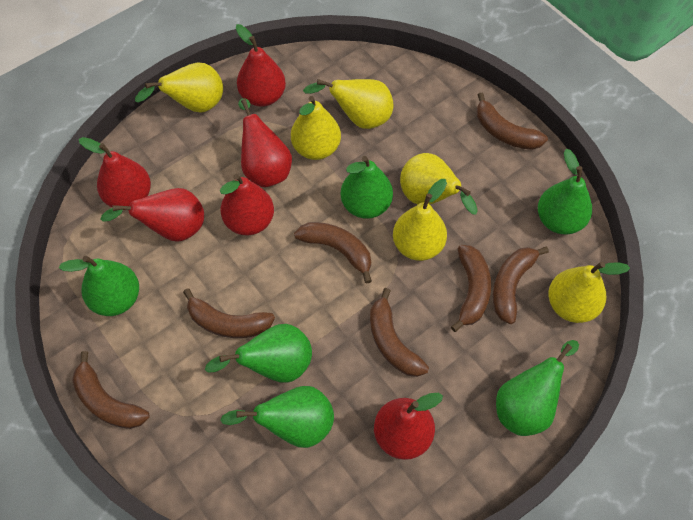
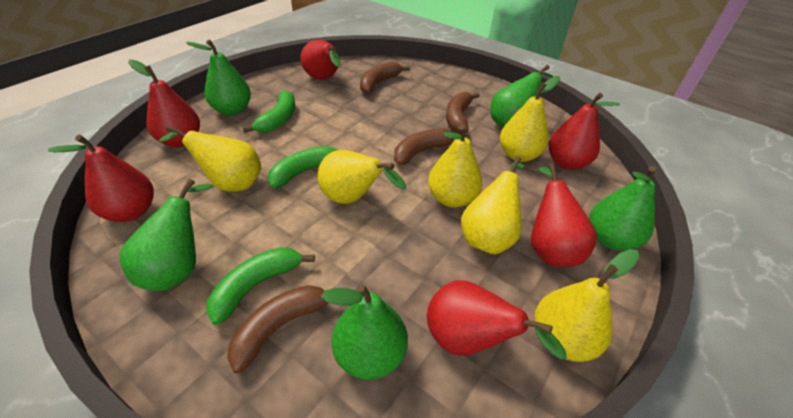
brown banana: [72,351,149,429] [183,288,275,338] [294,222,372,284] [370,288,429,377] [451,245,491,332] [476,93,548,150] [493,247,549,324] = 7 -> [227,285,328,374] [360,61,410,94] [394,128,455,165] [446,92,480,134] = 4
green banana: none = 0 -> [206,247,315,325] [243,90,295,133] [268,146,337,188] = 3
green pear: [59,256,139,316] [205,324,312,383] [220,386,334,448] [341,156,393,219] [496,340,579,436] [538,149,592,234] = 6 -> [120,179,213,291] [186,39,251,115] [321,284,408,380] [491,65,554,128] [589,166,656,251] = 5

